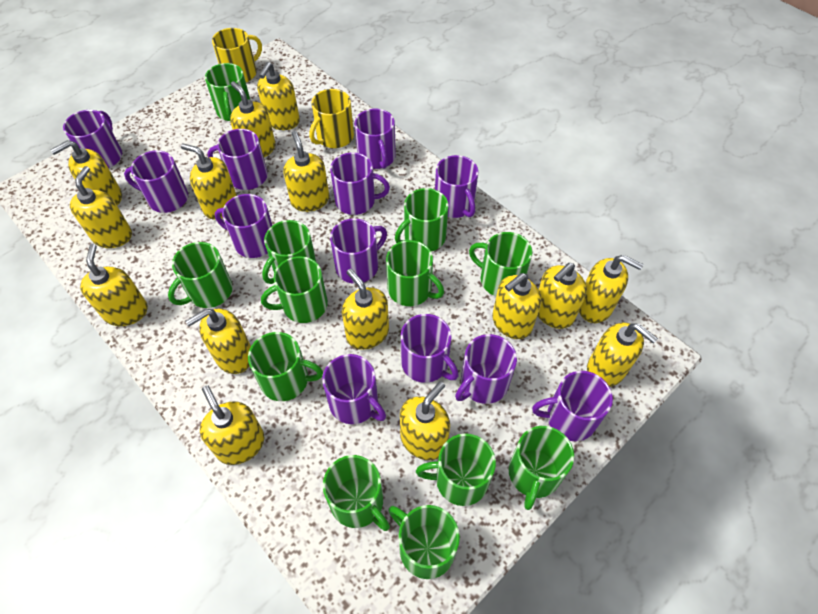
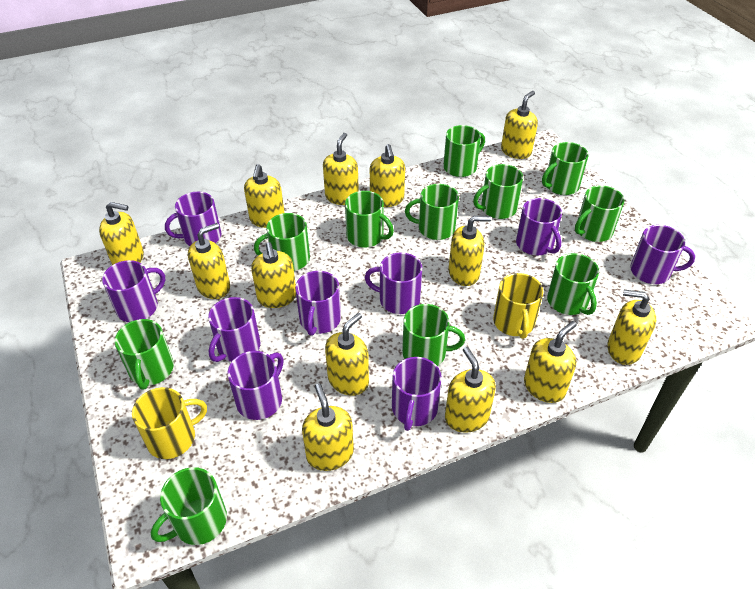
green mug: [168,242,233,308] [205,63,250,121] [248,332,323,401] [261,256,328,323] [262,220,316,284] [323,455,390,531] [386,240,444,306] [388,505,460,579] [395,188,449,251] [416,433,496,506] [469,232,533,296] [509,426,574,510] = 12 -> [115,319,174,389] [151,467,227,545] [254,213,310,271] [345,191,394,247] [402,304,465,366] [405,184,459,240] [443,125,485,177] [473,164,523,219] [542,142,588,195] [547,253,599,315] [575,185,624,242] = 11
purple mug: [63,110,122,168] [124,150,188,213] [208,129,268,190] [215,194,273,258] [322,354,386,424] [330,152,390,215] [330,218,387,284] [355,109,396,169] [401,314,459,383] [435,155,479,218] [455,334,517,404] [532,371,613,441] = 12 -> [102,260,165,322] [165,192,221,246] [208,297,261,362] [227,351,283,420] [295,271,341,336] [365,252,422,314] [392,357,442,431] [516,198,562,255] [630,225,695,284] = 9
yellow soap dispenser: [51,140,122,206] [70,166,132,248] [80,244,148,326] [181,144,237,220] [185,309,251,374] [200,385,264,465] [230,81,276,157] [257,62,300,130] [283,131,329,212] [342,269,389,350] [400,381,450,460] [492,273,541,339] [537,263,587,329] [579,255,643,323] [587,323,658,387] = 15 -> [99,202,144,265] [188,223,230,299] [244,164,285,228] [251,242,296,308] [302,383,354,471] [323,133,359,205] [325,313,369,396] [370,144,405,207] [445,347,496,433] [448,216,492,286] [501,91,538,159] [524,321,577,403] [608,290,656,365] = 13

